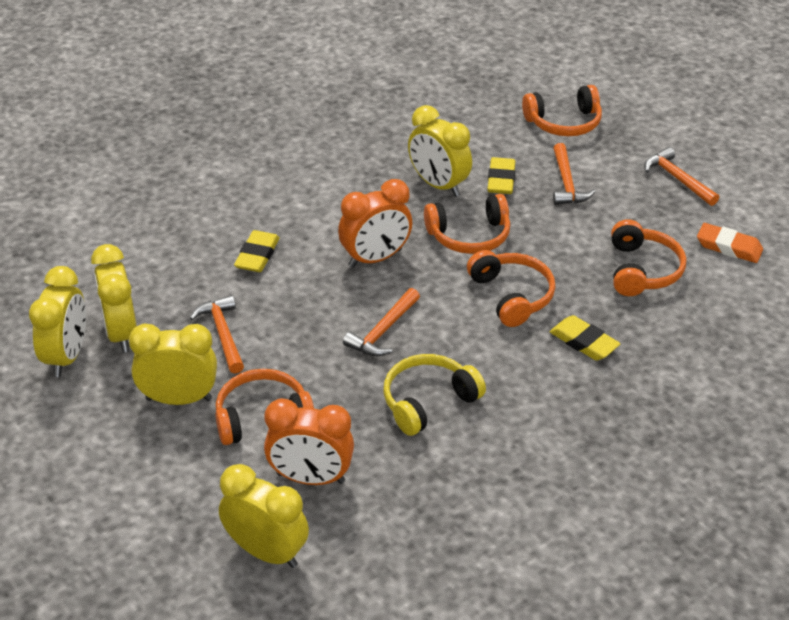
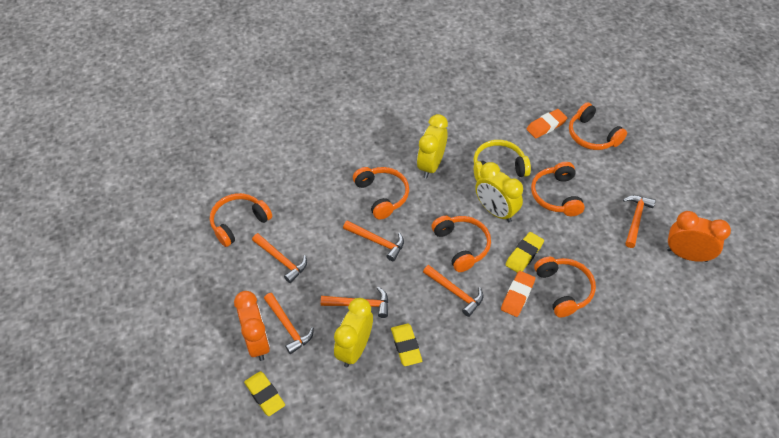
orange eraser: [697,223,763,263] = 1 -> [501,271,535,317] [527,109,567,138] = 2
orange hammer: [190,295,244,374] [343,288,420,356] [553,143,596,205] [644,147,719,206] = 4 -> [252,233,307,283] [264,293,314,354] [321,287,388,318] [343,220,404,261] [423,265,483,317] [623,195,656,248] = 6
orange headphones: [215,369,314,445] [424,194,510,254] [467,250,556,327] [522,85,602,136] [611,219,686,296] = 5 -> [210,193,272,247] [353,167,409,220] [432,216,491,272] [531,162,585,216] [534,257,596,318] [569,102,627,150] = 6
yellow clock: [29,266,86,377] [91,244,137,353] [129,324,217,405] [219,464,309,568] [408,105,472,197] = 5 -> [334,298,373,367] [417,114,448,179] [475,162,523,222] = 3

